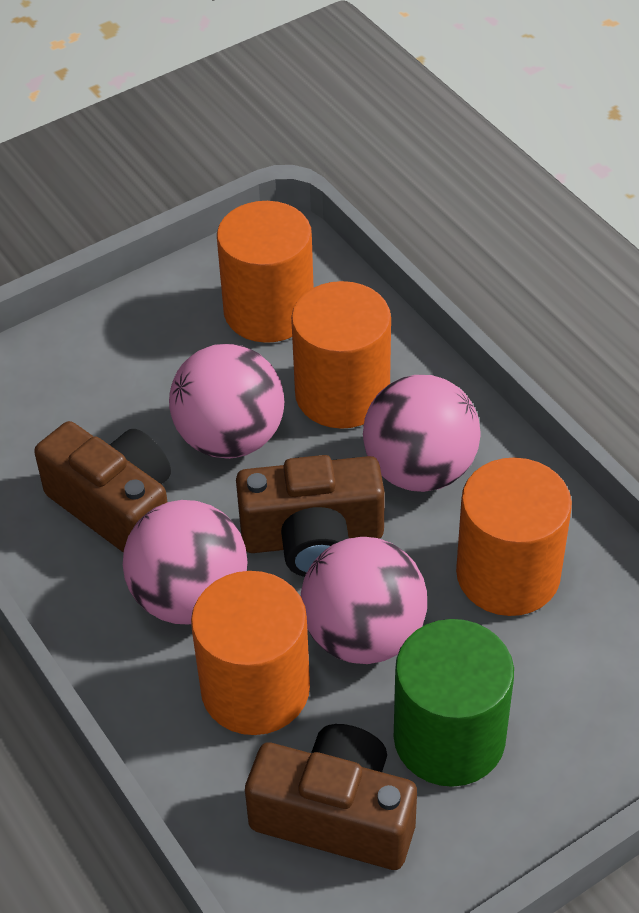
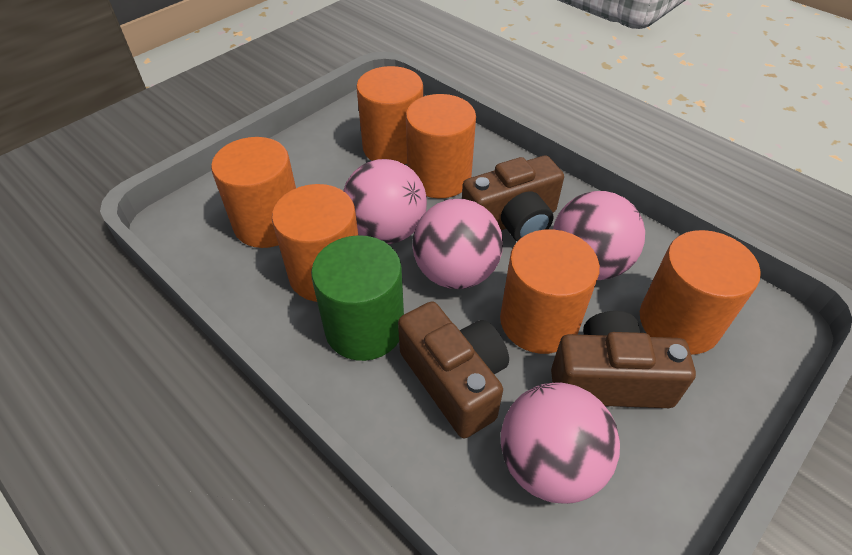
orange cylinder: [191,571,310,735] [217,201,314,343] [291,281,391,429] [456,457,572,616] = 4 -> [211,137,296,248] [272,184,358,302] [356,66,423,164] [406,94,476,198] [500,229,600,354] [640,230,761,355] = 6

